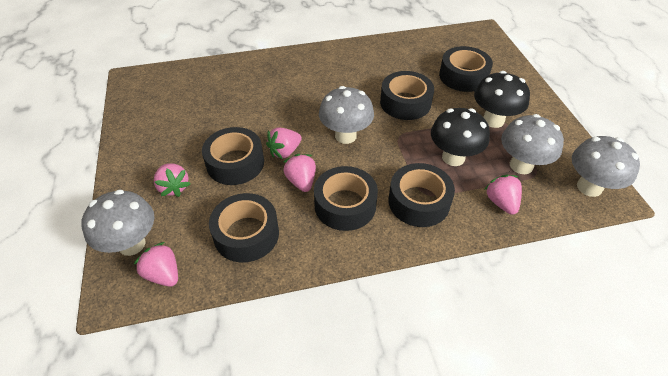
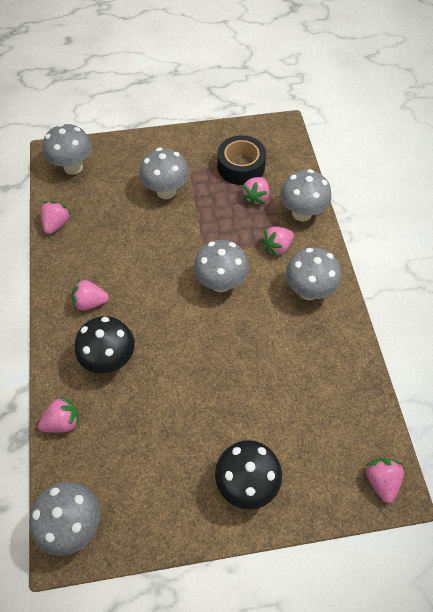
black tape: [202,127,264,185] [209,193,279,262] [314,166,378,231] [380,71,434,120] [389,163,455,227] [439,46,493,92] = 6 -> [217,135,266,185] = 1
grey mushroom: [81,189,154,256] [319,86,374,144] [501,114,564,174] [572,136,640,197] = 4 -> [29,482,100,556] [43,124,92,175] [139,148,189,199] [194,240,249,292] [280,169,331,221] [286,248,341,300] = 6
pink strawberry: [134,242,178,287] [154,163,190,197] [266,127,302,159] [283,154,316,192] [484,175,522,215] = 5 -> [38,396,79,433] [41,201,71,234] [72,279,109,310] [242,177,269,206] [261,227,294,257] [365,458,404,503] = 6

